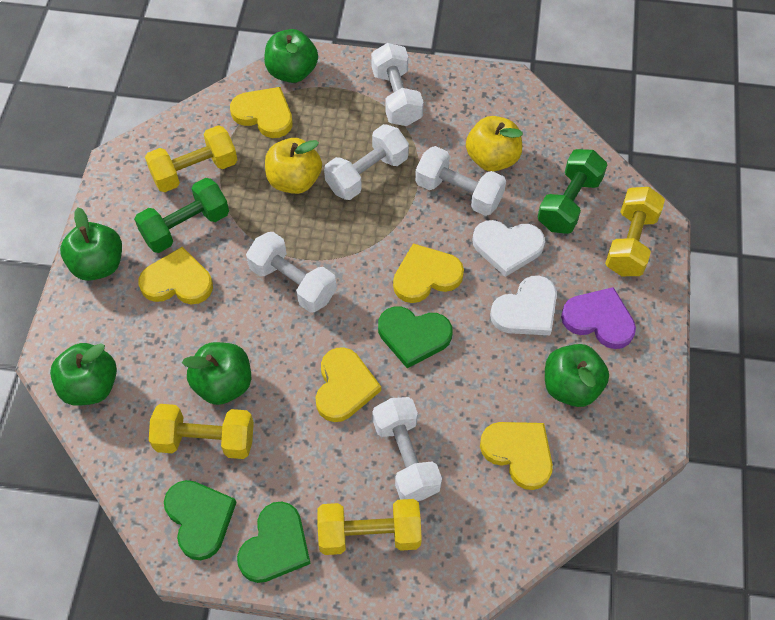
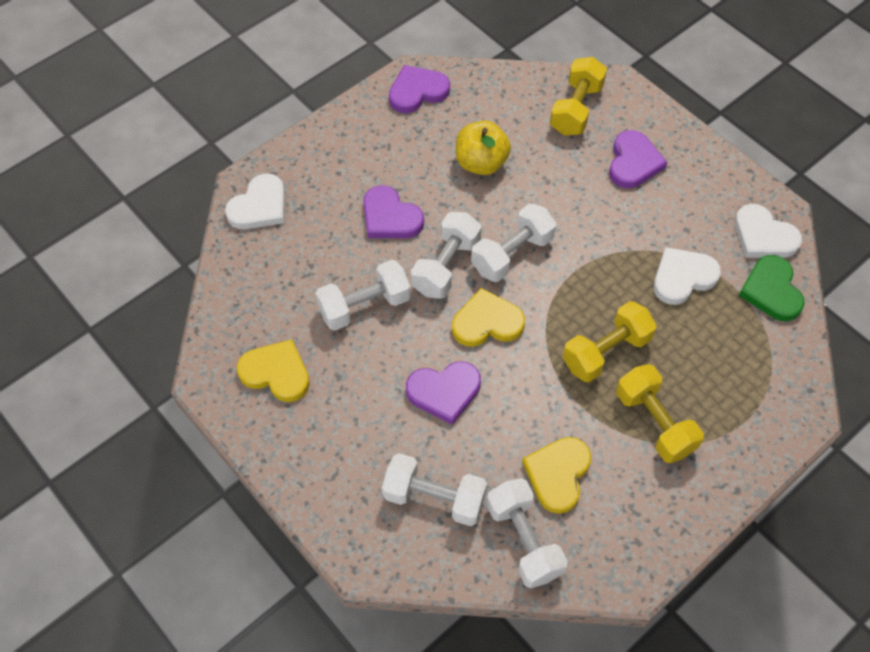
green apple: [50,343,117,406] [60,207,122,281] [182,342,251,405] [264,29,318,83] [545,344,609,407] = 5 -> none = 0
green dumbbell: [134,178,229,253] [538,149,607,234] = 2 -> none = 0
green heart: [164,480,237,560] [237,502,311,583] [378,306,452,368] = 3 -> [738,255,805,321] = 1
purple heart: [561,287,636,349] = 1 -> [363,185,424,238] [389,65,450,113] [406,361,481,425] [609,130,667,188] = 4
white heart: [472,220,545,277] [490,275,557,335] = 2 -> [225,173,285,229] [653,247,721,305] [734,204,802,258] = 3
yellow apple: [265,138,322,194] [466,116,523,172] = 2 -> [456,120,511,175] = 1
yellow dumbbell: [145,125,237,192] [149,404,254,459] [317,499,422,555] [605,187,665,276] = 4 -> [550,57,607,136] [563,301,657,382] [616,364,704,463] = 3
yellow heart: [138,247,213,304] [230,87,293,138] [316,347,381,422] [393,244,464,303] [480,422,553,490] = 5 -> [237,339,310,402] [452,288,525,347] [522,437,591,514] = 3

